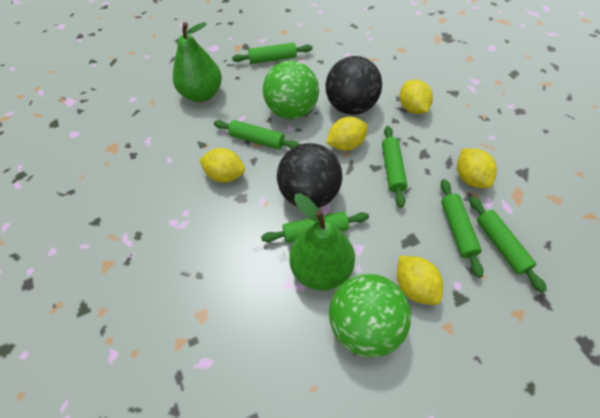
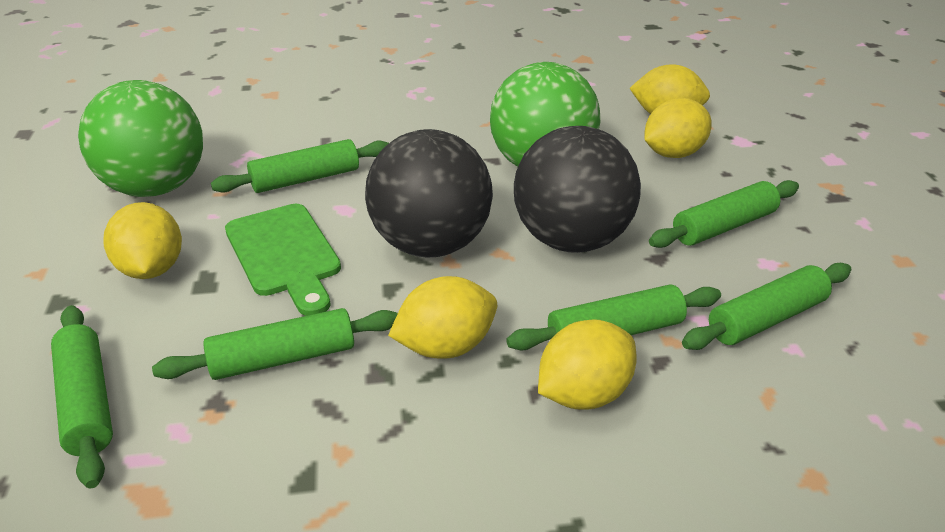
green cutting board: none = 0 -> [225,204,341,316] = 1
green pear: [173,22,222,102] [289,193,355,291] = 2 -> none = 0

